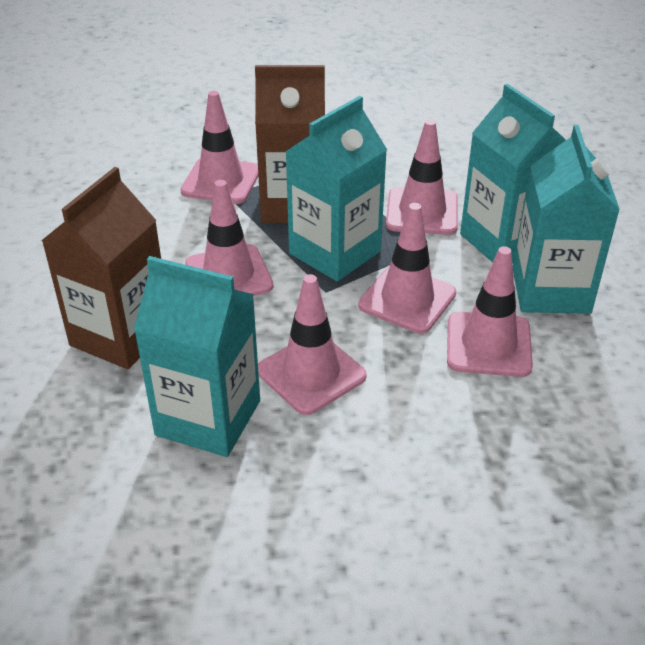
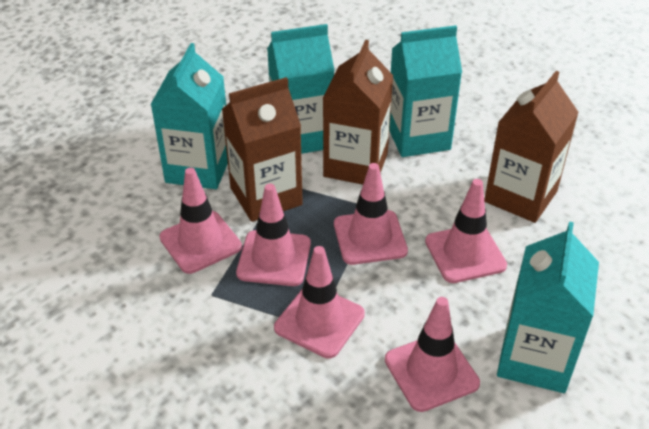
brown carton: [41,167,161,369] [255,65,325,223] = 2 -> [222,77,303,222] [323,40,393,185] [484,71,579,223] = 3

